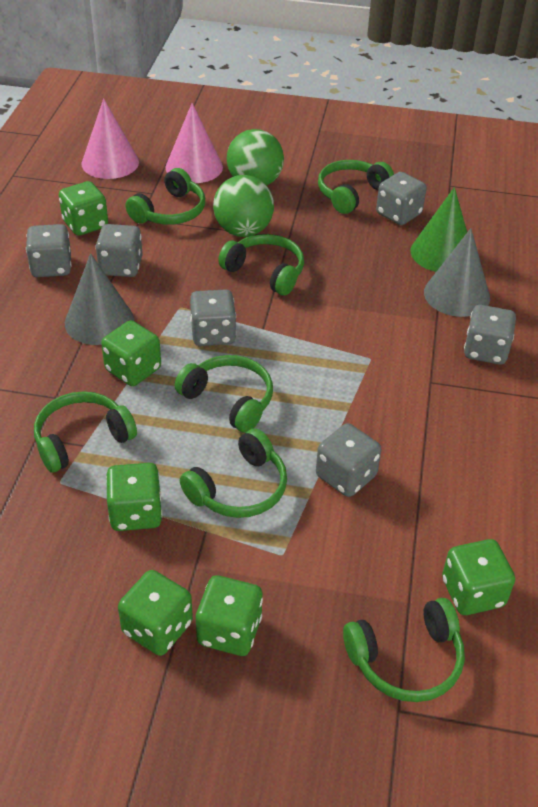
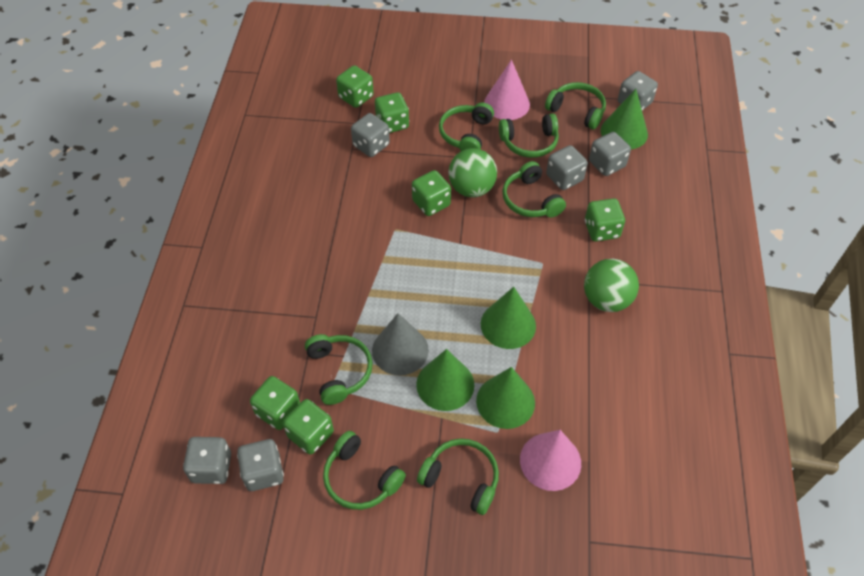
green cone: [411,187,467,272] = 1 -> [416,349,474,411] [476,367,535,429] [481,287,536,349] [601,89,648,149] = 4
grey cone: [65,253,134,345] [424,228,490,317] = 2 -> [372,313,429,375] = 1

